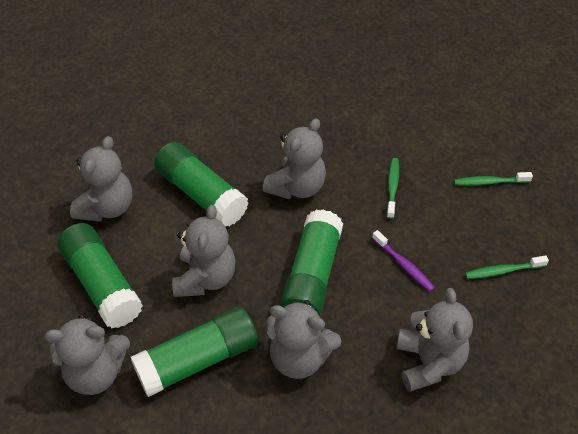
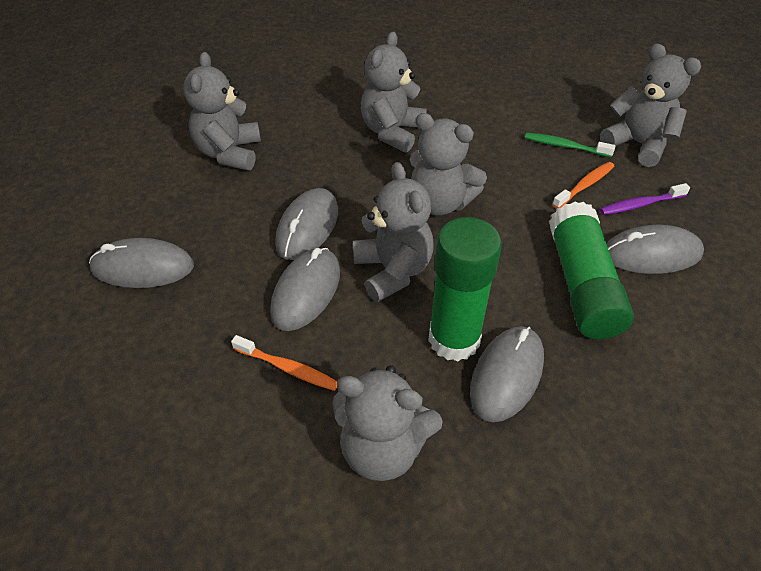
green glue stick: [58,223,143,328] [131,307,258,397] [154,142,248,227] [281,209,343,316] = 4 -> [428,217,502,362] [549,202,634,339] = 2
green toothbrush: [386,158,399,219] [454,172,533,186] [465,256,549,279] = 3 -> [525,133,615,157] = 1
grey mouse: none = 0 -> [89,238,194,288] [270,248,340,331] [275,188,338,260] [470,326,544,422] [607,225,704,274] = 5
orange toothbrush: none = 0 -> [231,335,337,391] [552,162,614,209] = 2

